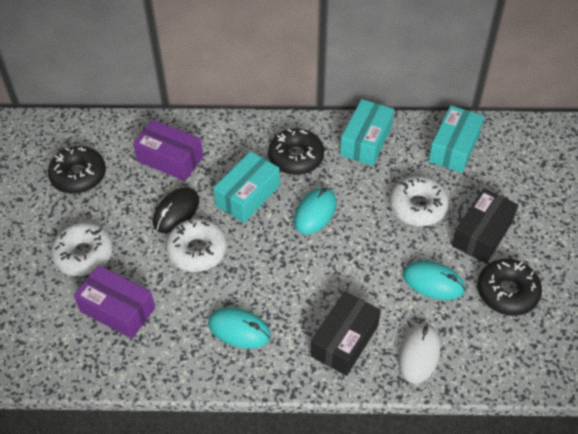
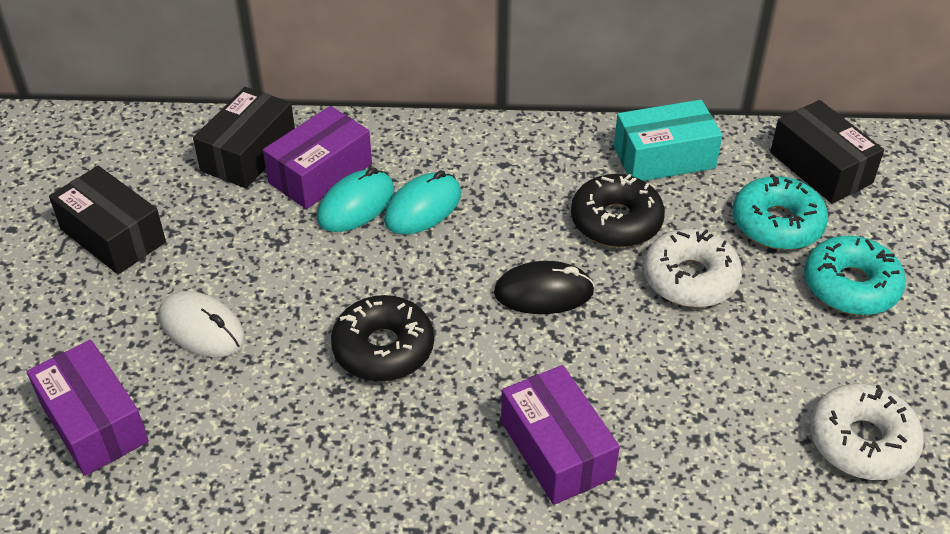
black box: [310,291,381,376] [452,188,518,263] = 2 -> [49,166,166,274] [193,87,295,188] [770,100,884,204] = 3
black donut: [48,146,106,194] [268,128,324,175] [477,259,542,316] = 3 -> [331,295,434,382] [571,174,665,247] = 2
purple box: [74,265,155,339] [133,120,203,181] = 2 -> [27,340,149,476] [263,106,372,209] [501,365,620,505] = 3
turquoise box: [213,151,280,223] [340,99,394,166] [429,105,484,173] = 3 -> [614,100,722,181] = 1
turquoise donut: none = 0 -> [733,174,828,250] [804,236,906,315] = 2
turquoise mouse: [208,307,271,349] [294,188,337,234] [403,261,465,300] = 3 -> [317,167,394,232] [384,170,461,235] = 2
white donut: [51,222,113,276] [166,218,227,272] [390,176,449,226] = 3 -> [643,229,742,308] [810,384,924,480] = 2

